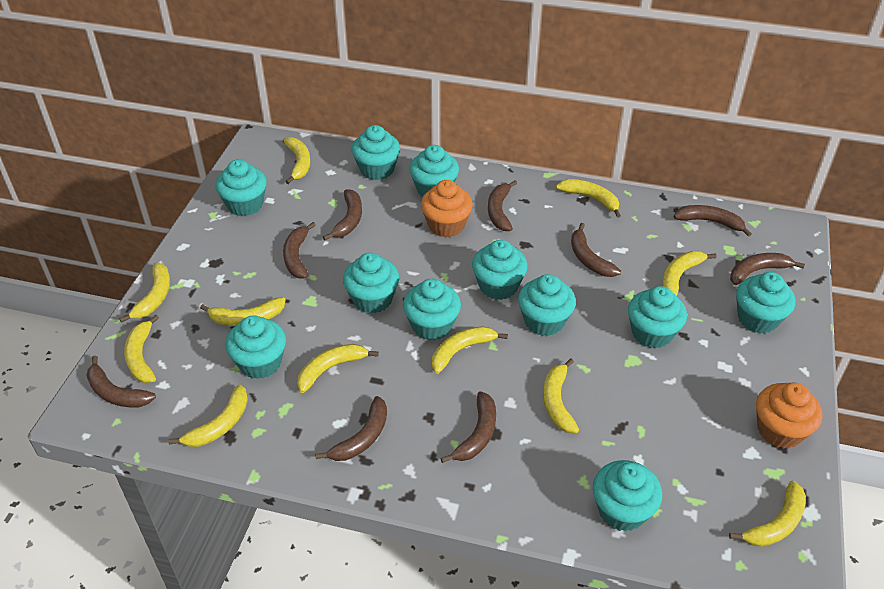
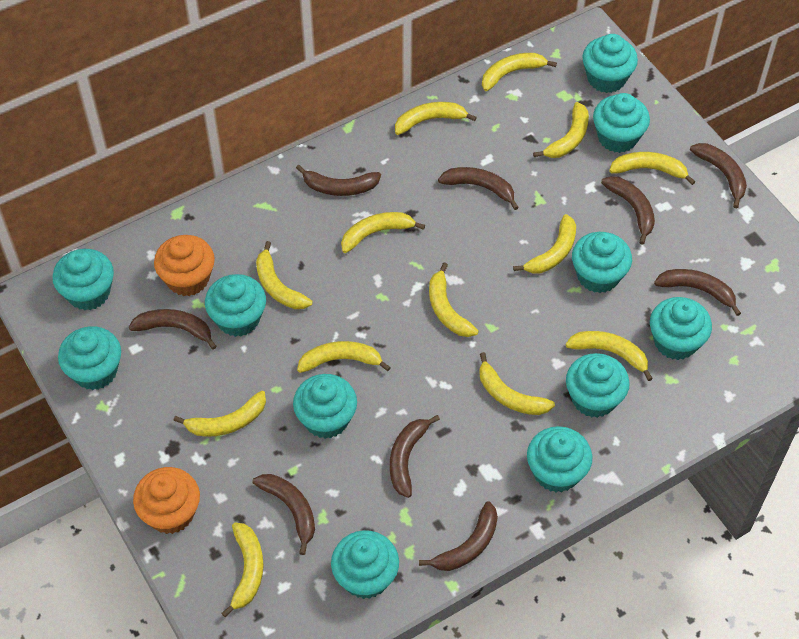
yellow banana: [119,263,170,323] [124,315,159,383] [168,384,248,447] [200,297,285,326] [283,137,310,184] [297,344,379,393] [432,326,508,374] [543,359,579,433] [556,179,621,218] [662,251,716,296] [729,480,806,547] = 11 -> [173,391,266,437] [222,523,263,617] [256,241,313,309] [297,341,391,373] [341,212,425,253] [395,102,477,135] [429,263,479,337] [479,352,555,415] [482,53,557,91] [513,214,576,273] [533,102,589,158] [566,331,653,381] [609,152,695,185] = 13

